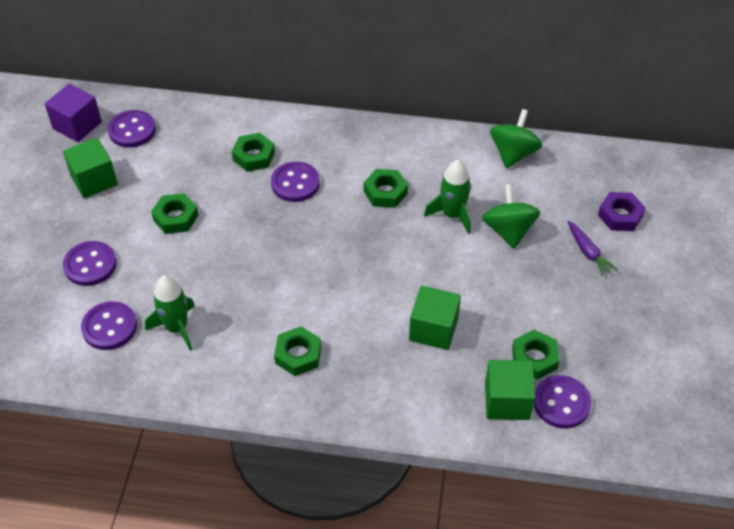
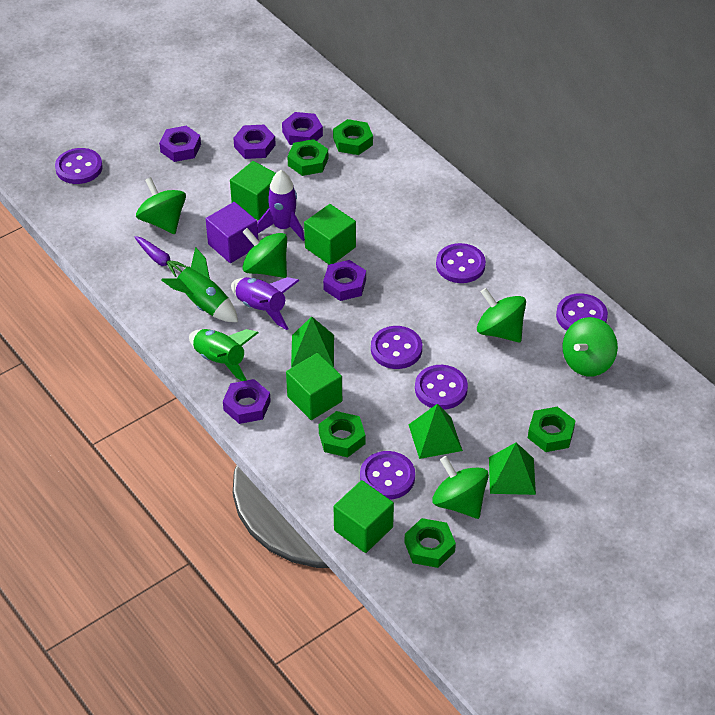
green cube: [63,138,118,198] [409,286,461,350] [485,360,535,420] = 3 -> [230,161,276,221] [286,353,342,420] [304,204,356,265] [334,480,394,553] = 4
green pyramid: none = 0 -> [291,317,334,367] [409,404,463,459] [489,442,536,495] = 3
green spinning top: [482,184,540,249] [490,109,542,168] = 2 -> [136,177,186,234] [242,228,287,278] [432,456,489,519] [477,288,526,343] [563,317,618,377] = 5
purple button: [63,241,117,286] [81,301,137,350] [108,110,156,148] [271,162,320,202] [534,375,592,429] = 5 -> [55,148,103,184] [360,451,415,500] [371,326,422,369] [415,365,468,410] [436,243,486,283] [556,293,608,331] = 6
purple nut: [598,192,646,231] = 1 -> [159,126,201,162] [223,379,271,424] [233,125,276,159] [282,112,323,145] [323,260,366,301] = 5
purple rocket: none = 0 -> [231,277,299,330] [257,170,305,241] = 2

